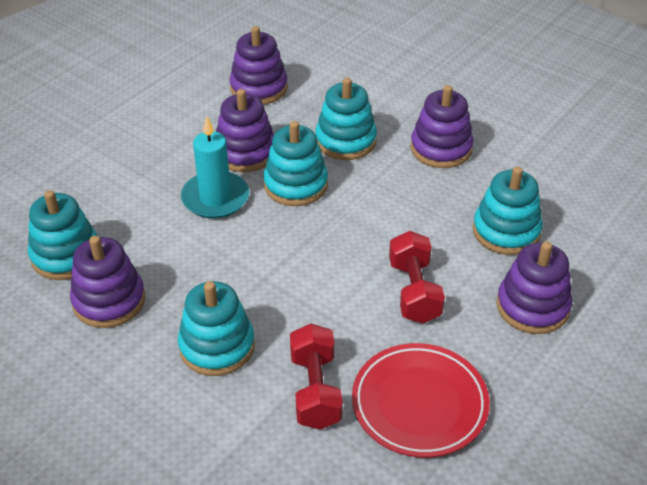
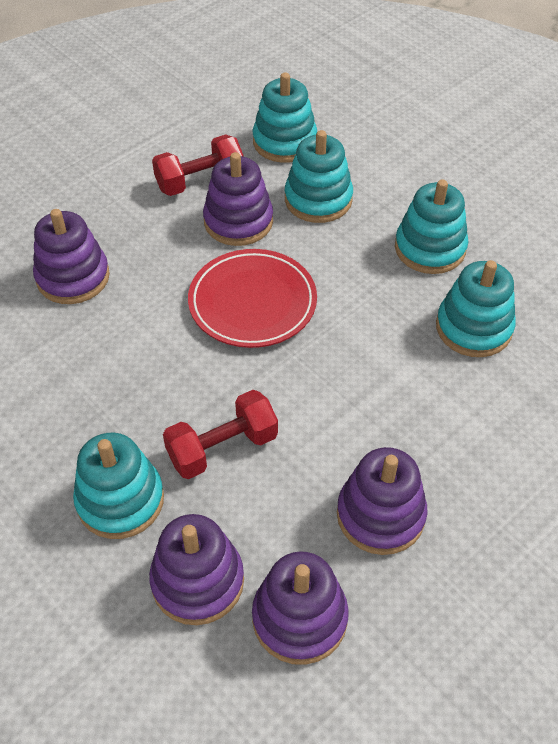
turquoise candle: [181,116,249,219] = 1 -> none = 0

